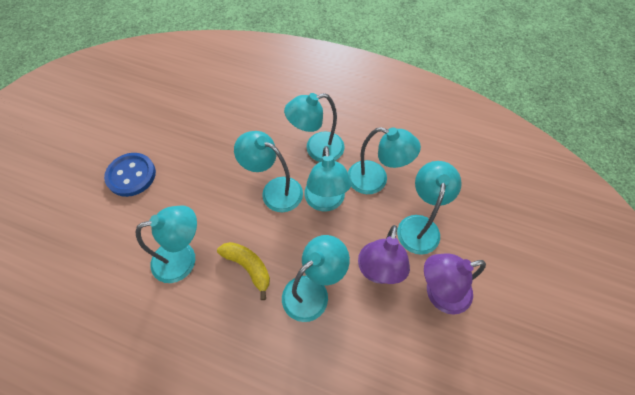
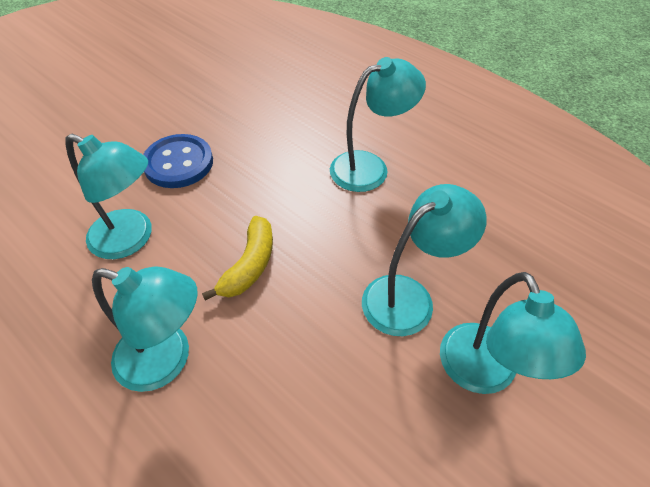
purple lamp: [358,225,410,284] [424,254,486,315] = 2 -> none = 0
turquoise lamp: [136,205,197,283] [234,131,303,212] [282,235,350,322] [284,93,344,162] [304,146,352,211] [348,127,421,194] [397,161,462,255] = 7 -> [65,134,152,259] [92,266,198,392] [330,57,426,192] [362,184,487,336] [440,272,586,394] = 5

